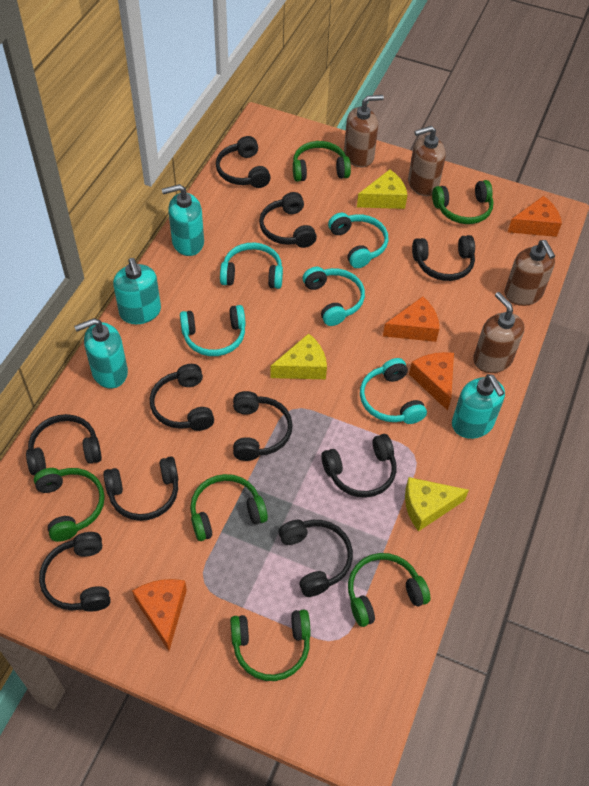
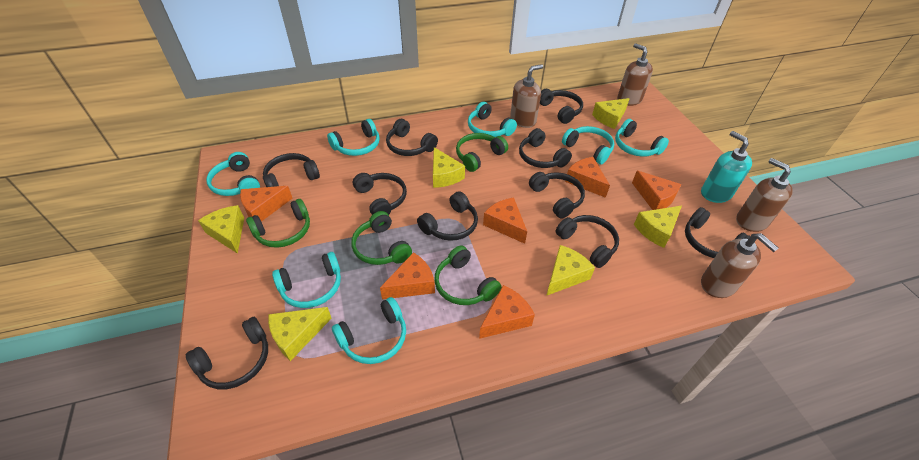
green headphones: [34,468,105,542] [190,474,268,541] [230,610,311,681] [293,141,351,182] [348,553,430,627] [432,180,493,224] = 6 -> [246,199,310,248] [351,211,412,265] [434,246,501,305] [456,133,508,172] = 4
orange cheese: [132,579,187,651] [383,296,439,342] [409,352,454,411] [508,196,562,237] = 4 -> [240,186,293,222] [380,252,435,300] [479,285,535,339] [483,197,527,244] [565,157,610,198] [632,170,681,210] = 6
turquoise headphones: [180,305,246,356] [220,243,283,289] [303,267,365,326] [328,213,389,268] [360,358,427,424] = 5 -> [206,152,260,196] [272,252,341,308] [327,119,380,156] [332,297,406,364] [468,102,517,137] [562,126,614,165] [615,119,669,157] = 7
turquoise soap dispenser: [74,318,128,389] [113,258,161,324] [162,184,204,256] [452,374,505,439] = 4 -> [701,131,752,203] = 1
yellow cheese: [270,333,327,379] [357,169,407,209] [405,477,469,531] = 3 -> [198,205,244,254] [268,307,332,361] [433,147,465,188] [546,245,595,296] [592,98,630,129] [634,206,682,248] = 6

